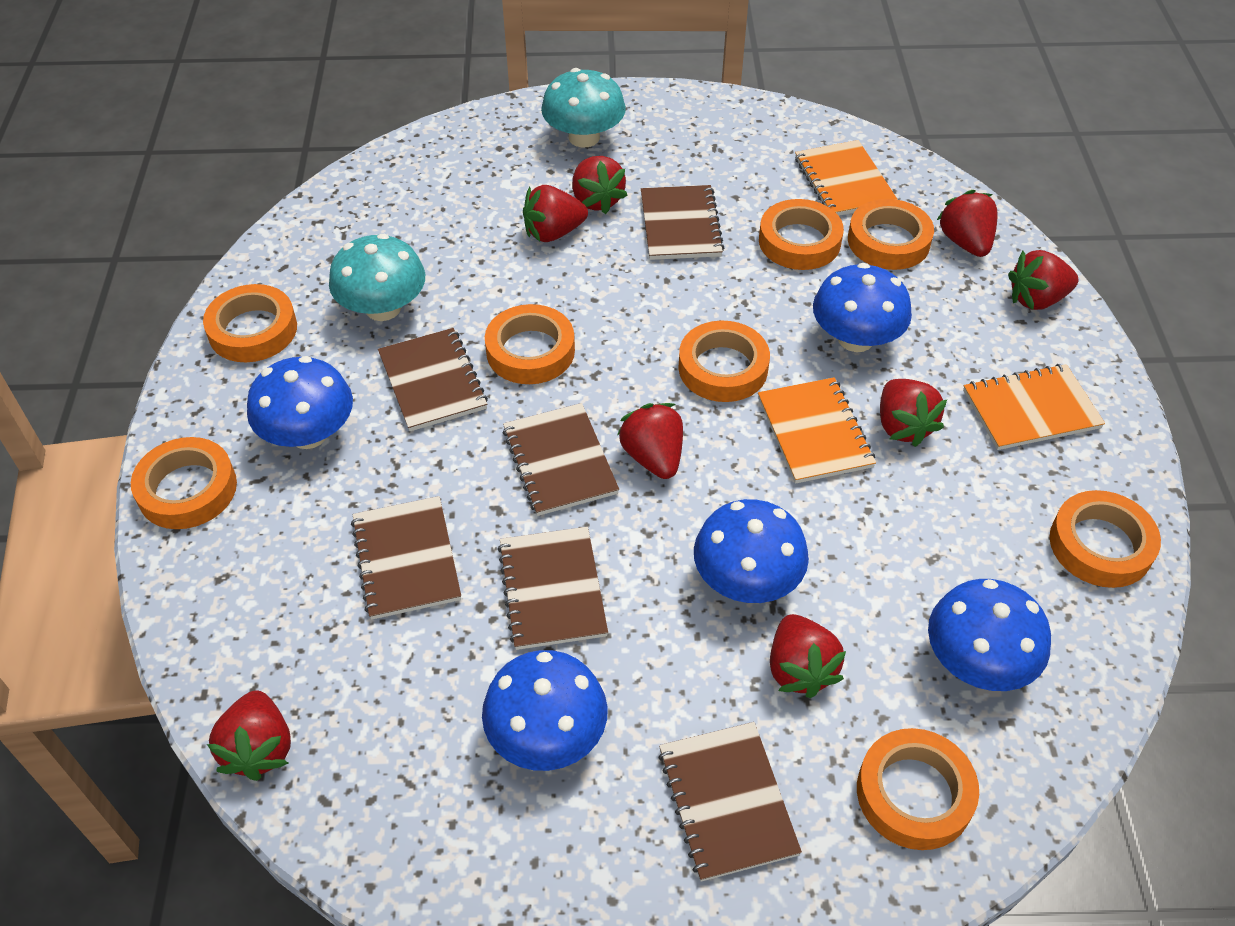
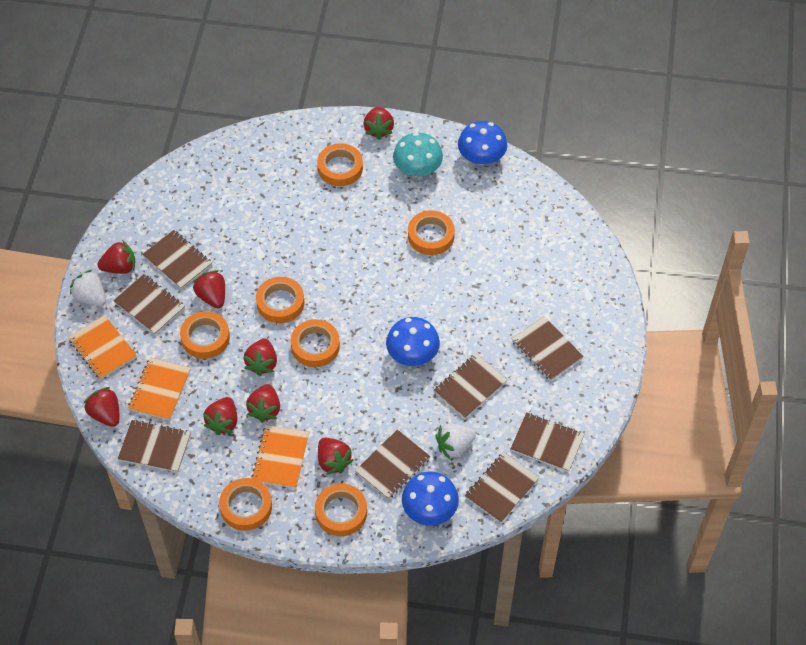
blue mushroom: [247,356,353,449] [482,650,608,771] [694,499,809,603] [813,263,912,352] [928,579,1051,691] = 5 -> [386,317,440,366] [402,471,459,526] [458,121,507,165] = 3
brown notebook: [351,496,461,620] [378,328,488,431] [498,527,608,650] [503,403,619,516] [641,185,724,260] [658,722,802,882] = 6 -> [113,274,185,335] [118,420,191,472] [143,230,212,289] [355,430,431,499] [434,353,507,419] [465,452,540,523] [510,412,584,472] [512,316,584,381] = 8
orange tape: [131,437,237,529] [203,284,297,362] [485,304,575,384] [678,321,770,402] [759,199,844,270] [848,199,934,270] [857,728,979,850] [1050,490,1161,588] = 8 -> [180,311,230,359] [219,478,272,531] [256,277,304,323] [291,319,340,367] [315,483,367,536] [317,143,363,186] [408,210,455,255] = 7
turquoise mushroom: [329,234,425,321] [541,68,626,148] = 2 -> [393,132,443,177] = 1
white strawberry: none = 0 -> [70,270,106,307] [436,423,476,459] = 2

